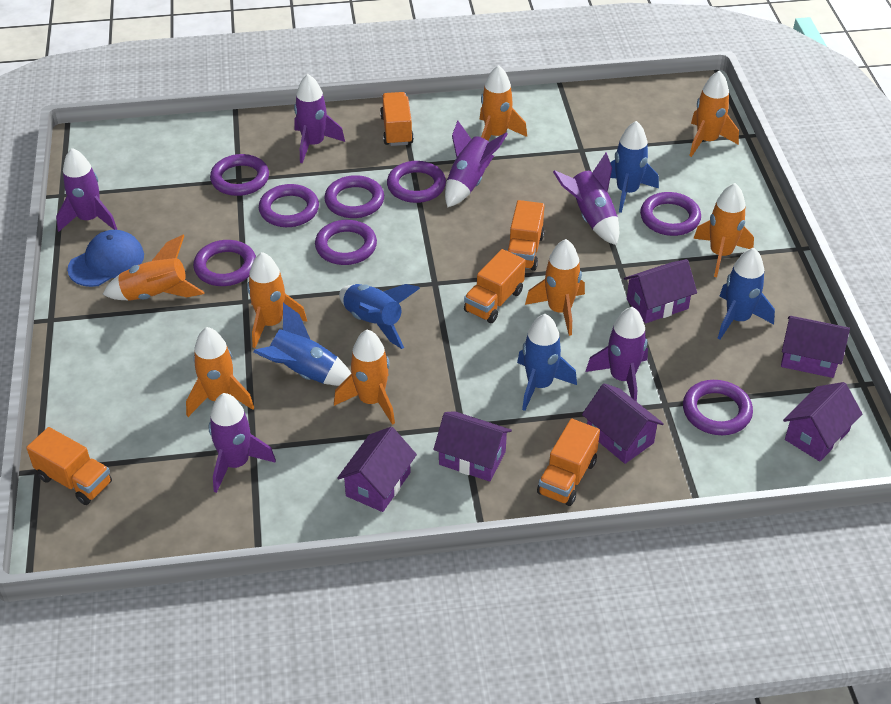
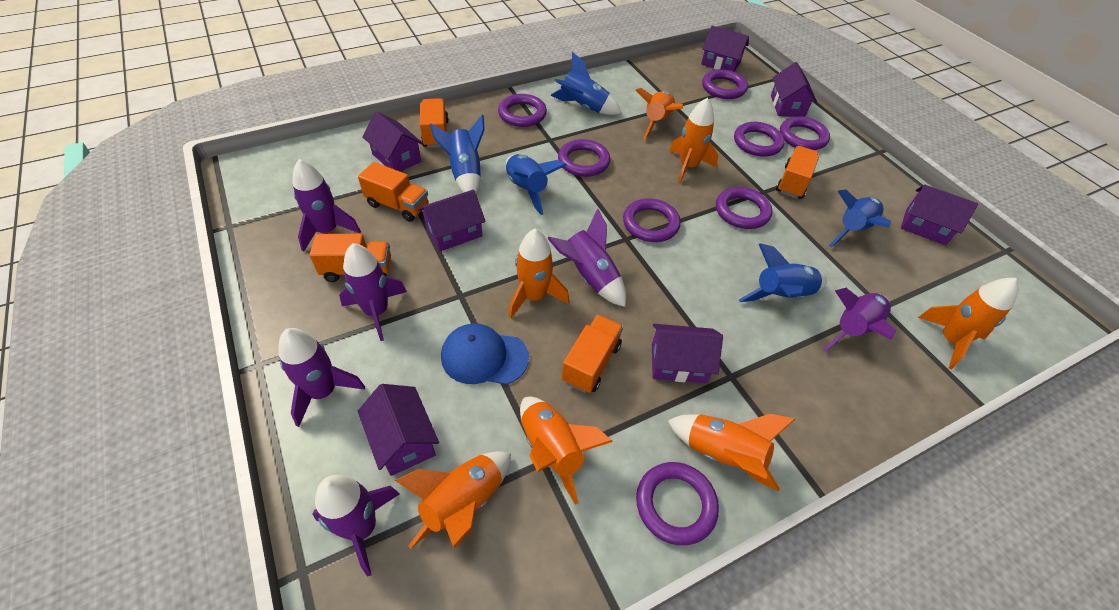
orange rocket: [103,235,205,301] [186,327,254,417] [247,252,307,348] [334,330,395,425] [479,65,527,141] [525,239,585,336] [689,70,739,157] [693,183,754,277] = 8 -> [395,451,511,549] [509,229,569,318] [520,397,613,505] [635,88,683,140] [667,414,795,492] [669,98,718,184] [918,278,1018,369] = 7
purple house: [337,427,417,512] [433,411,512,482] [582,383,664,464] [624,259,697,323] [781,316,850,378] [783,382,862,461] = 6 -> [358,384,439,476] [362,111,423,172] [418,189,486,252] [652,324,723,383] [701,26,749,72] [771,62,817,117] [901,185,978,245] = 7

